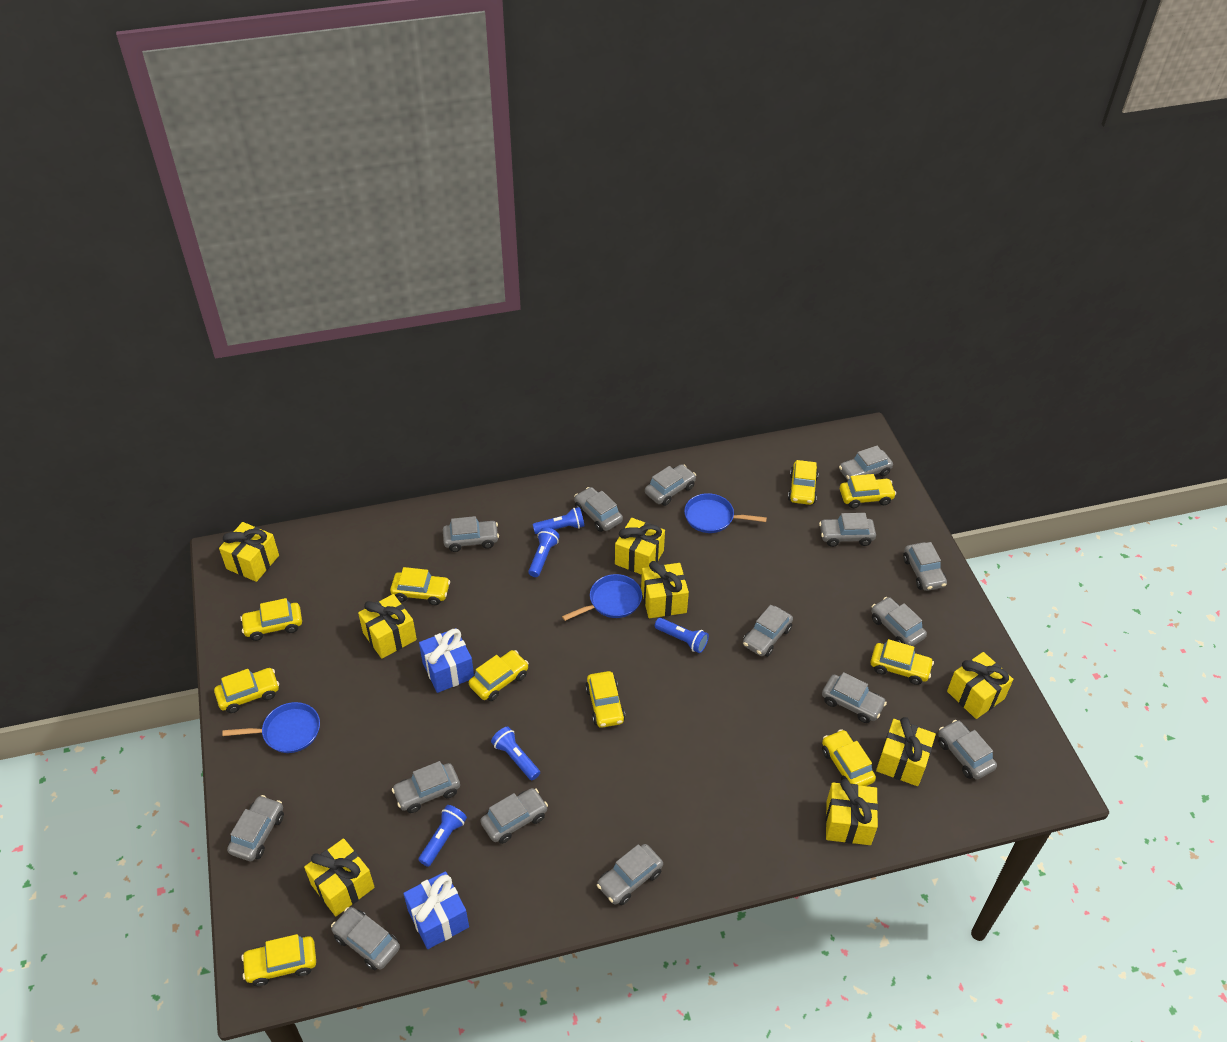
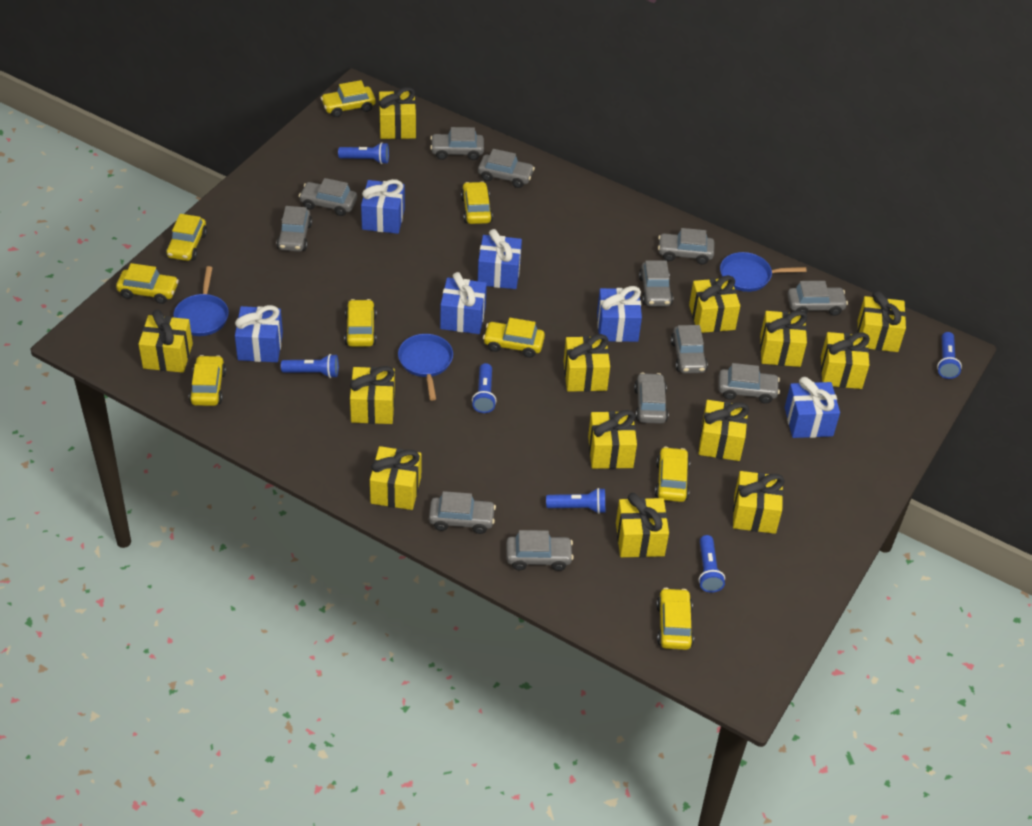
blue flashlight: [418,805,467,867] [491,727,540,780] [528,527,560,577] [533,507,584,534] [655,618,709,653] = 5 -> [281,354,339,378] [338,142,389,164] [472,363,496,413] [546,488,605,514] [698,535,725,593] [937,332,962,379] = 6
blue gift: [403,871,469,949] [419,628,474,693] = 2 -> [235,305,283,362] [361,179,405,234] [440,272,487,334] [478,229,522,289] [597,286,642,342] [785,377,840,438] = 6
grey car: [227,795,284,861] [331,907,400,970] [392,761,460,813] [443,516,499,552] [480,788,548,844] [574,487,623,532] [597,844,663,905] [645,464,696,506] [743,605,793,657] [819,513,876,547] [822,672,887,723] [839,446,893,480] [871,597,927,646] [903,542,947,591] [938,720,997,780] = 15 -> [277,206,312,252] [299,178,357,216] [429,491,496,534] [430,127,484,160] [478,149,535,188] [506,530,574,571] [634,373,668,424] [639,261,673,306] [658,228,714,264] [671,325,708,373] [718,363,780,404] [787,281,848,316] = 12
yellow car: [214,668,279,713] [240,598,302,641] [241,934,316,986] [390,567,450,605] [469,650,529,701] [585,671,625,728] [788,460,819,505] [822,729,876,786] [840,474,896,508] [870,639,934,685] = 10 -> [116,263,179,304] [166,214,207,261] [189,355,226,406] [321,80,376,117] [345,299,377,347] [461,181,493,224] [483,318,545,358] [655,447,690,502] [656,588,694,650] = 9
yellow gift: [219,522,279,582] [304,838,375,916] [358,594,417,659] [615,518,665,575] [641,561,689,618] [826,779,878,845] [876,717,936,786] [947,652,1013,719] = 8 -> [139,309,193,373] [350,366,395,424] [370,446,421,510] [379,87,416,139] [564,334,610,392] [588,410,637,469] [616,493,669,558] [689,275,740,333] [699,400,749,461] [733,471,785,534] [760,311,807,367] [821,332,870,389] [857,291,906,352] = 13

